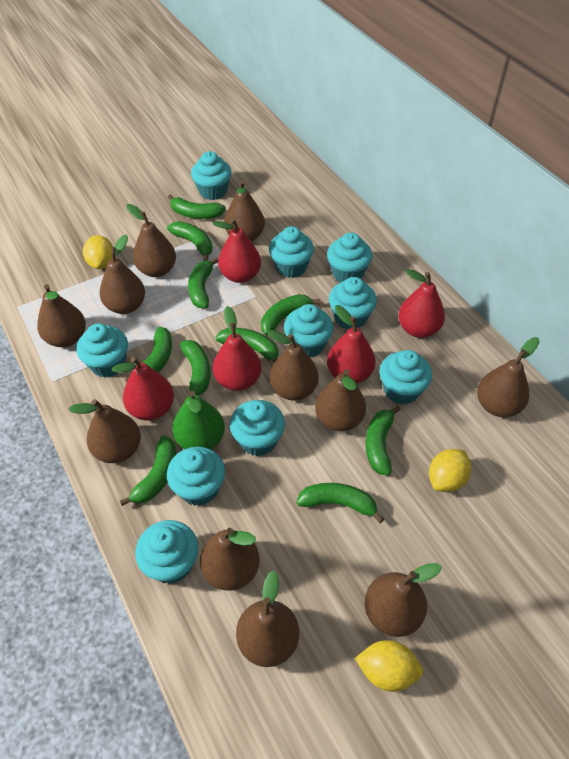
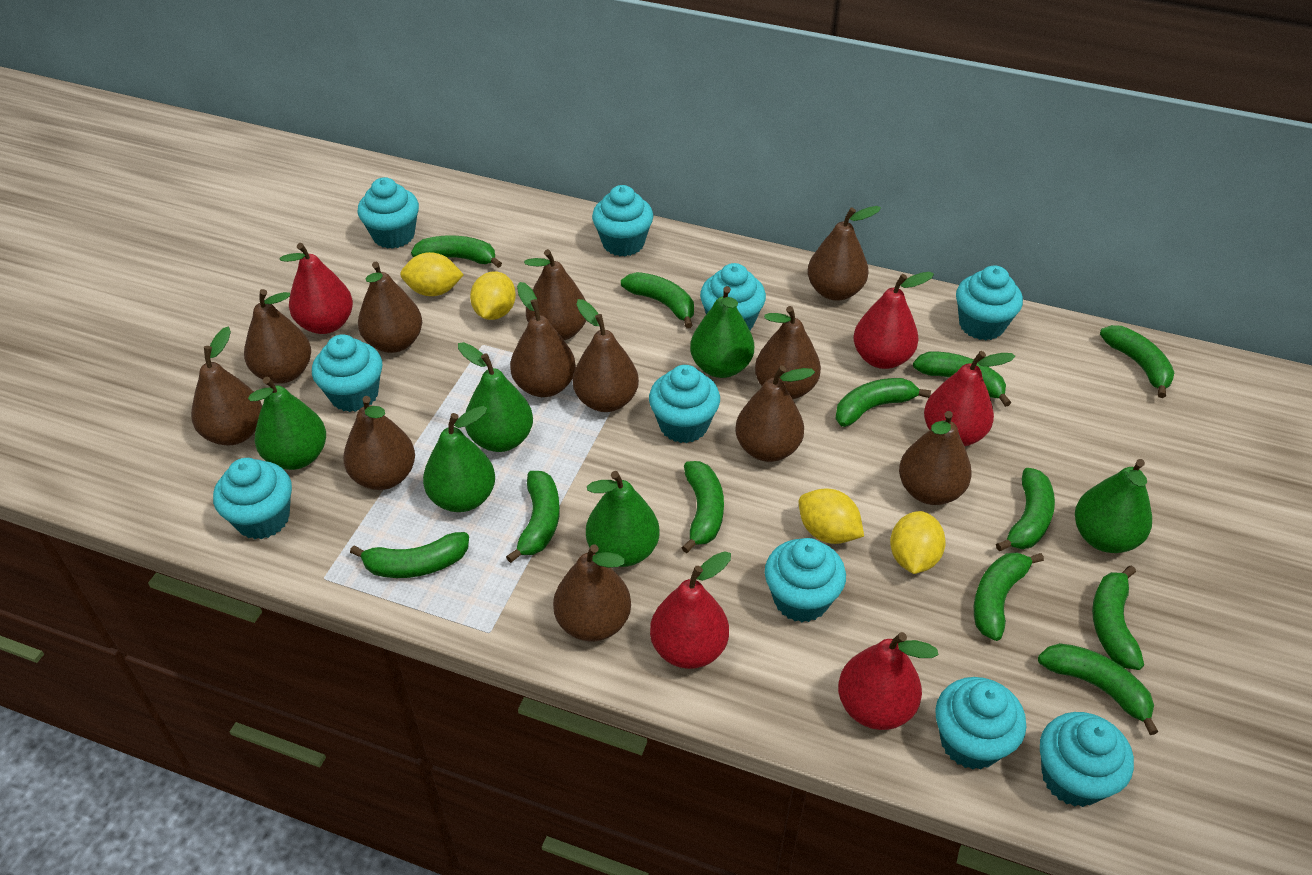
brown pear: [37,284,86,347] [69,399,141,463] [100,235,145,314] [127,204,176,277] [200,528,260,590] [224,180,265,241] [236,571,299,667] [267,330,319,401] [315,369,366,431] [365,563,442,637] [477,337,540,417] = 11 -> [191,327,262,445] [244,289,311,384] [343,396,415,490] [358,262,422,353] [510,282,576,397] [524,249,586,340] [553,544,631,641] [573,299,639,412] [735,366,815,462] [755,306,821,399] [808,206,881,301] [899,411,972,505] = 12
green banana: [120,436,176,506] [125,327,172,382] [167,221,213,261] [168,195,226,219] [180,340,211,400] [188,257,218,308] [215,328,279,363] [261,294,321,335] [296,483,384,523] [366,405,401,476] = 10 -> [350,532,469,578] [411,235,502,268] [506,471,560,563] [621,272,694,328] [681,461,724,553] [835,378,931,427] [913,351,1011,407] [974,552,1044,641] [996,468,1055,551] [1038,643,1158,735] [1092,565,1144,670] [1100,325,1174,398] = 12
green pear: [172,391,225,449] = 1 -> [248,377,326,470] [423,406,495,512] [458,342,533,452] [586,471,660,567] [690,286,754,378] [1075,459,1152,553] = 6
yellow lemon: [83,235,113,269] [355,640,423,692] [429,449,471,492] = 3 -> [400,252,464,296] [470,272,516,320] [799,488,864,544] [890,511,946,574] = 4

